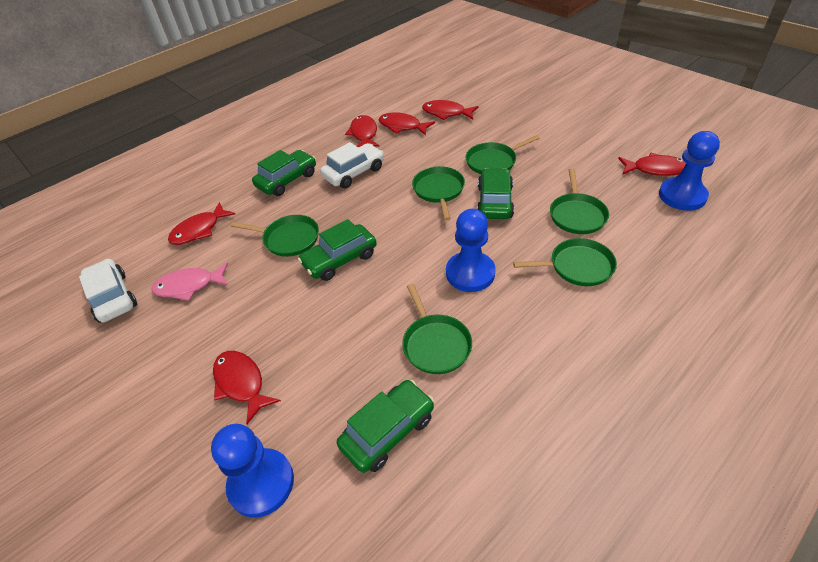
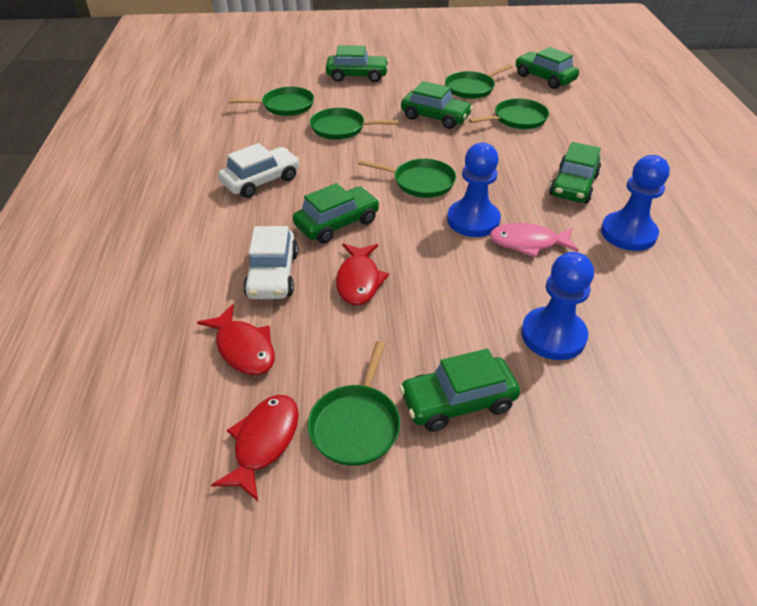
green car: [252,150,316,196] [298,219,376,281] [337,380,434,473] [477,168,514,219] = 4 -> [293,183,380,244] [326,45,389,82] [399,349,520,432] [401,81,473,129] [516,47,579,89] [549,142,601,204] = 6
red fish: [168,202,235,245] [213,351,281,424] [345,115,380,148] [379,112,435,136] [422,100,479,120] [618,153,686,176] = 6 -> [197,304,275,375] [211,395,299,501] [336,243,389,305] = 3

